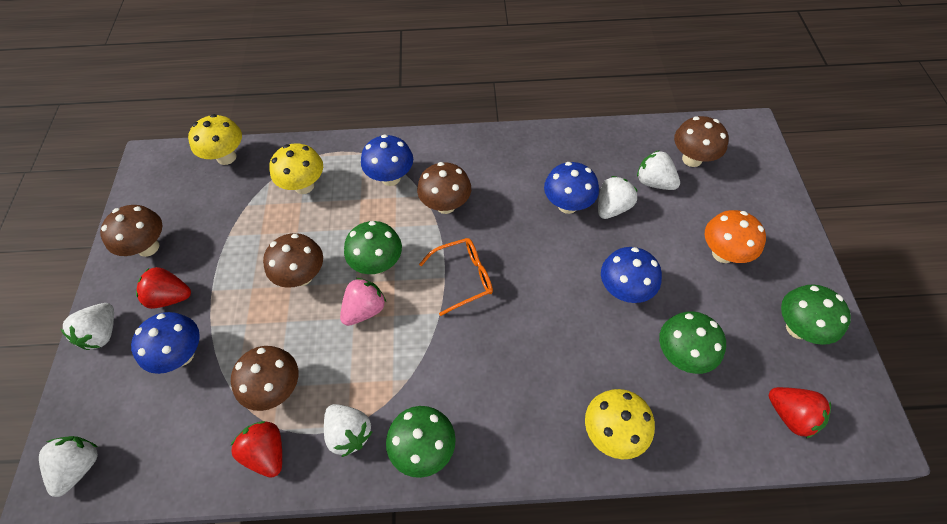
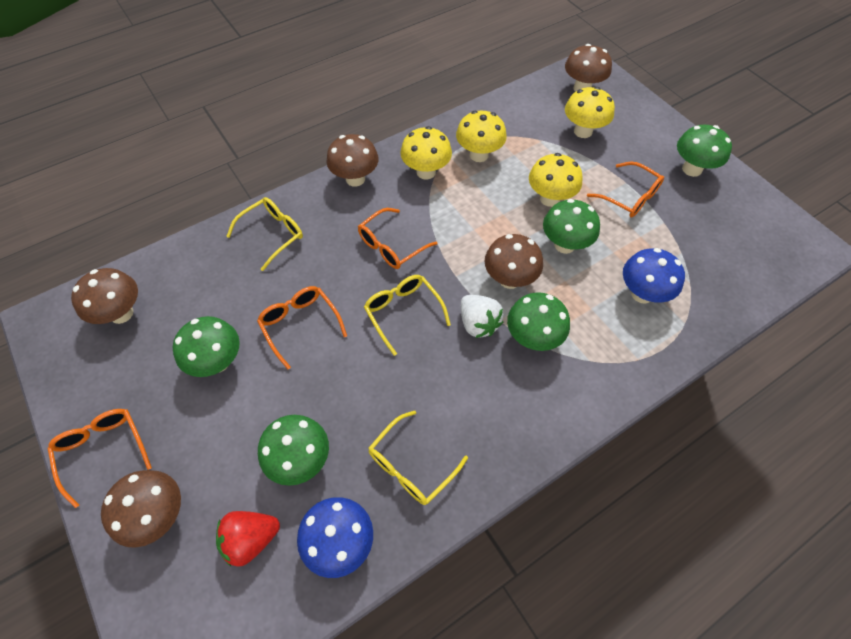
blue mushroom: [131,312,200,374] [361,134,413,186] [544,162,599,214] [601,247,662,303] = 4 -> [297,497,373,578] [623,248,685,303] = 2
green mushroom: [344,221,402,274] [386,406,456,478] [659,311,726,374] [781,284,851,345] = 4 -> [173,316,240,377] [258,415,329,486] [507,292,570,351] [543,199,600,254] [677,125,732,177] = 5
orange glasses: [419,238,493,316] = 1 -> [48,409,152,508] [257,286,347,369] [358,208,438,269] [587,162,664,217] = 4
orange mushroom: [705,210,766,263] = 1 -> none = 0
pink strawberry: [340,278,386,326] = 1 -> none = 0
red strawberry: [136,267,191,309] [230,421,282,478] [769,387,831,438] = 3 -> [216,511,280,566] = 1
white strawberry: [39,436,98,497] [61,303,114,350] [324,404,373,457] [598,176,637,219] [637,150,680,190] = 5 -> [461,295,503,338] = 1
yellow glasses: none = 0 -> [226,197,303,271] [364,275,451,356] [368,411,468,505] = 3
yellow mushroom: [188,114,242,165] [269,143,323,194] [585,389,655,459] = 3 -> [400,126,452,180] [456,111,506,162] [529,153,582,207] [565,87,615,138] = 4

